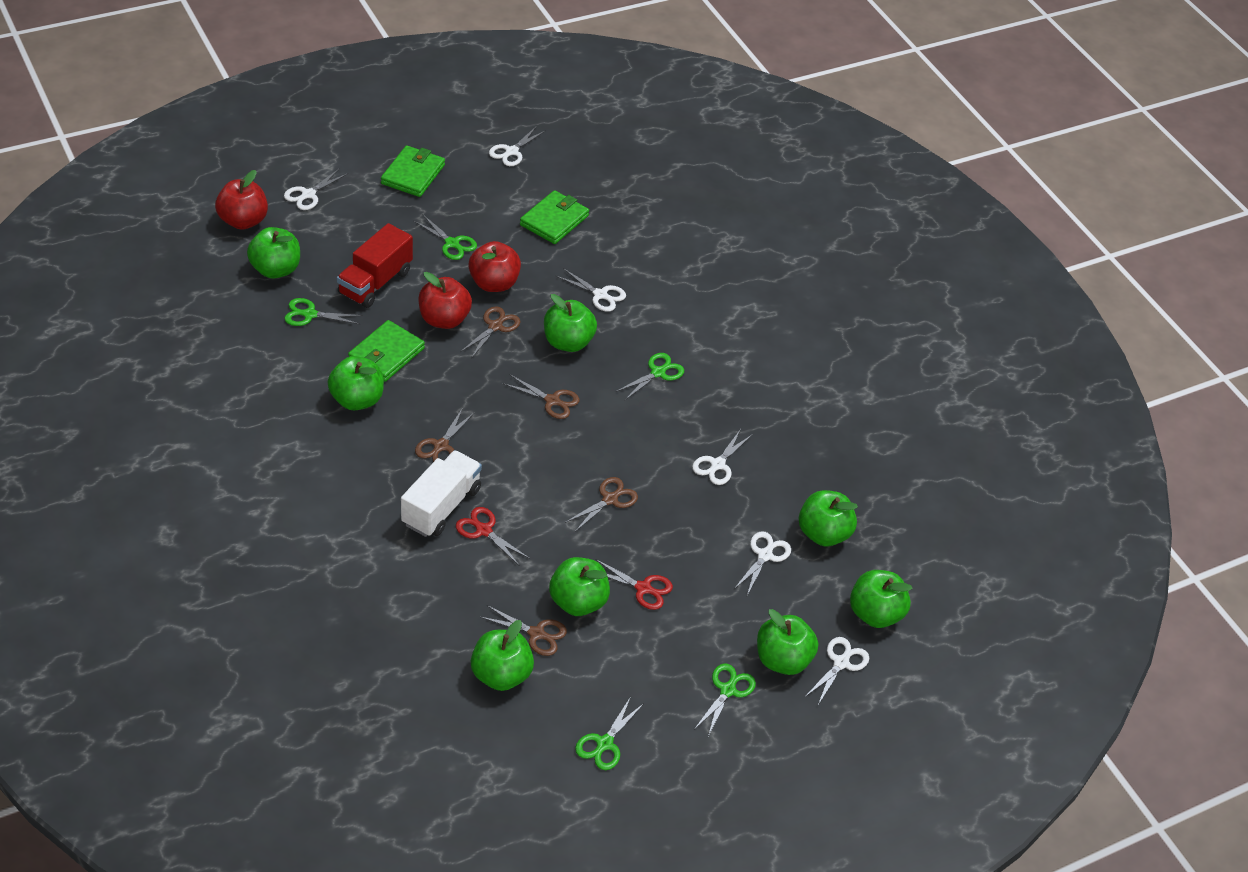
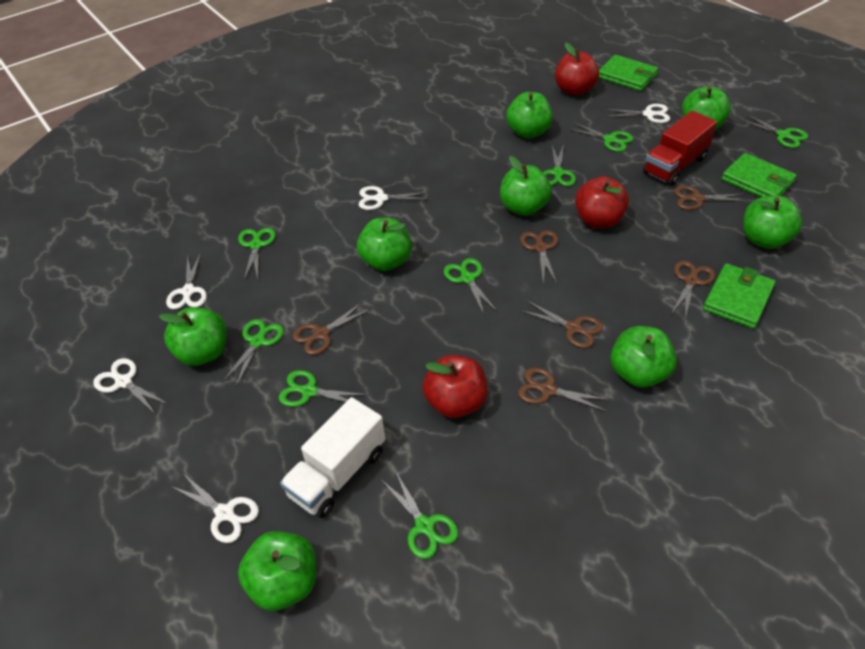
brown scissors: [415,408,475,462] [460,306,520,357] [480,605,567,656] [504,375,580,419] [565,477,638,532] = 5 -> [292,302,371,355] [518,367,610,412] [520,230,558,283] [520,301,603,348] [671,260,715,319] [674,186,748,210] = 6
green scissors: [284,298,363,326] [414,215,477,260] [575,698,644,770] [616,353,684,400] [695,663,756,736] = 5 -> [222,319,284,387] [238,228,276,280] [279,370,369,407] [382,470,458,559] [444,258,497,316] [543,144,576,186] [567,122,633,152] [741,114,808,148] = 8
red scissors: [456,507,530,566] [595,559,673,610] = 2 -> none = 0
white scissors: [284,168,347,210] [489,126,545,166] [556,268,626,312] [692,429,753,485] [734,531,791,595] [805,637,869,705] = 6 -> [93,358,169,413] [166,253,207,309] [171,474,259,543] [359,186,429,210] [605,104,670,123] = 5

